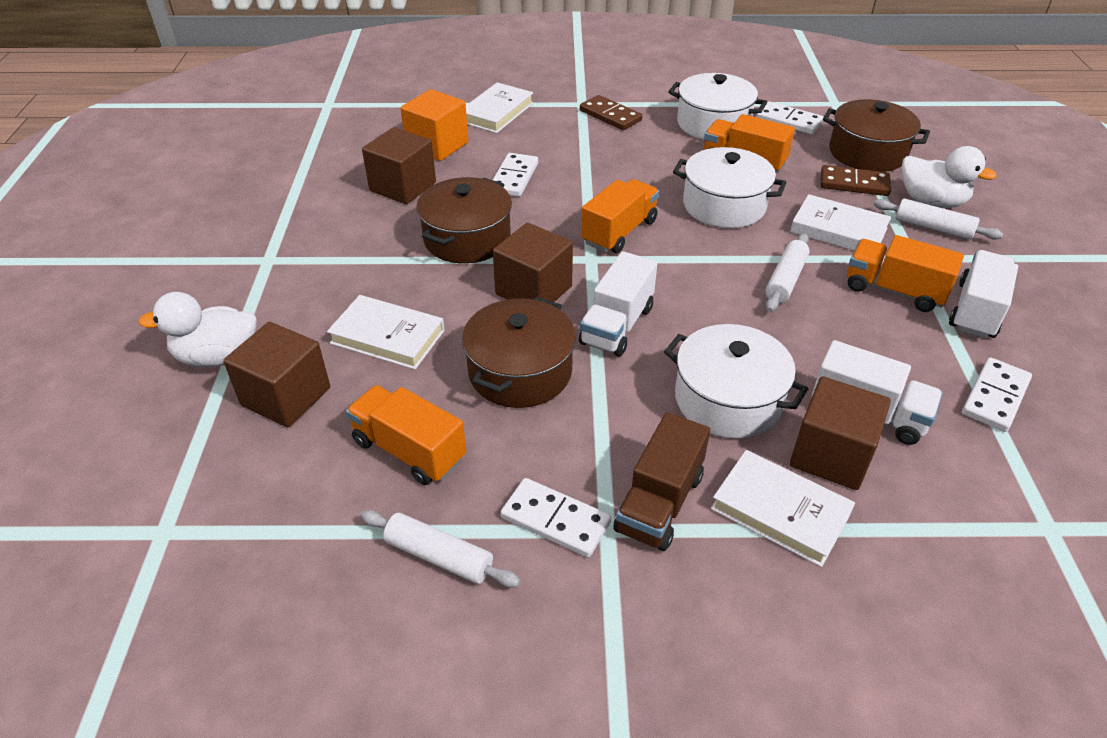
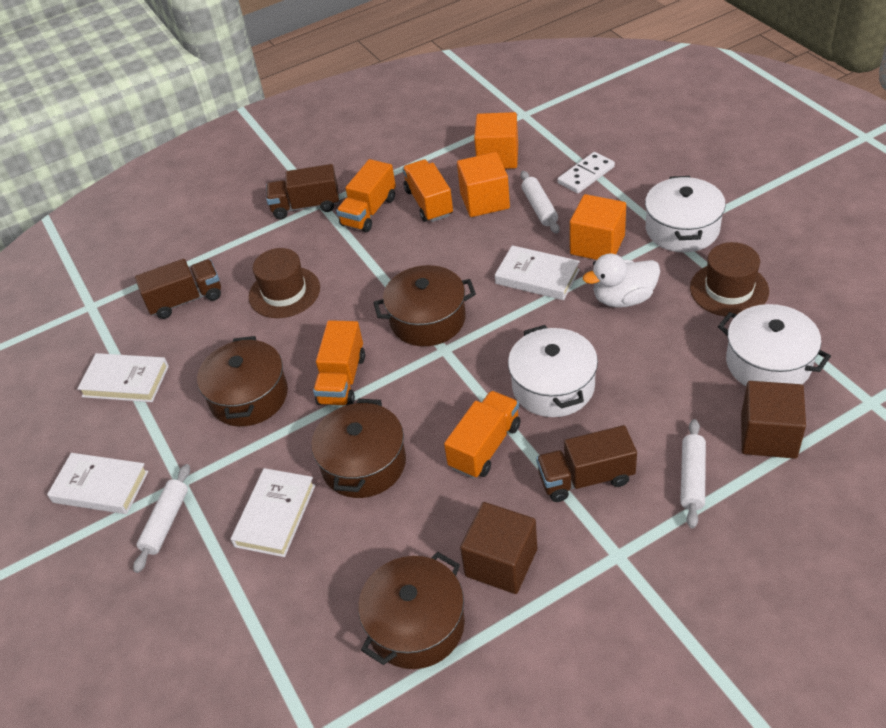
brown cube: [223,322,330,427] [362,127,436,204] [493,223,573,302] [790,376,891,490] = 4 -> [460,502,537,594] [741,381,806,459] = 2
brown domino: [580,95,642,130] [821,165,891,196] = 2 -> none = 0
brown hat: none = 0 -> [249,248,320,318] [690,242,769,317] = 2
brown pot: [416,177,512,264] [462,297,576,408] [823,99,930,172] = 3 -> [197,336,288,427] [311,399,406,498] [358,552,465,669] [373,265,476,346] = 4
brown truck: [613,412,710,551] = 1 -> [135,259,221,319] [266,164,339,219] [536,425,637,502] = 3
orange cube: [400,89,468,161] = 1 -> [457,152,510,217] [474,112,518,169] [570,194,626,260] = 3
white domino: [493,153,538,197] [501,478,611,557] [756,101,824,134] [962,357,1032,432] = 4 -> [558,152,615,193] = 1
white duck: [138,292,257,367] [902,146,997,208] = 2 -> [583,253,660,308] = 1
white truck: [579,251,657,357] [812,340,943,445] [949,250,1018,338] = 3 -> none = 0

